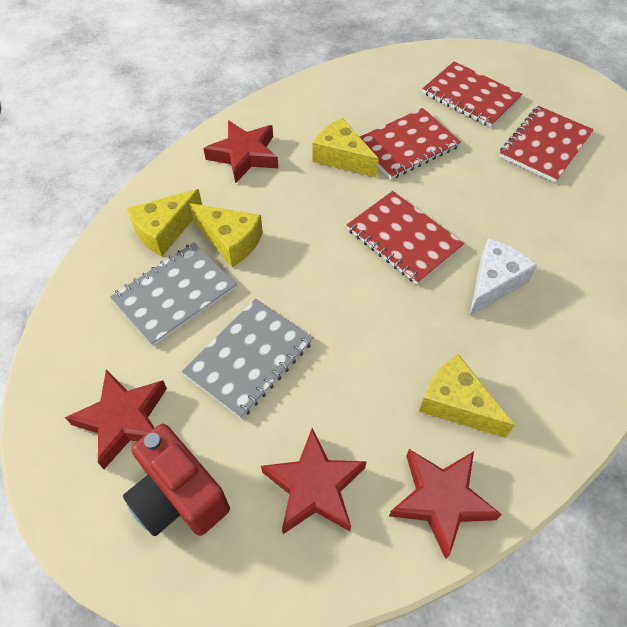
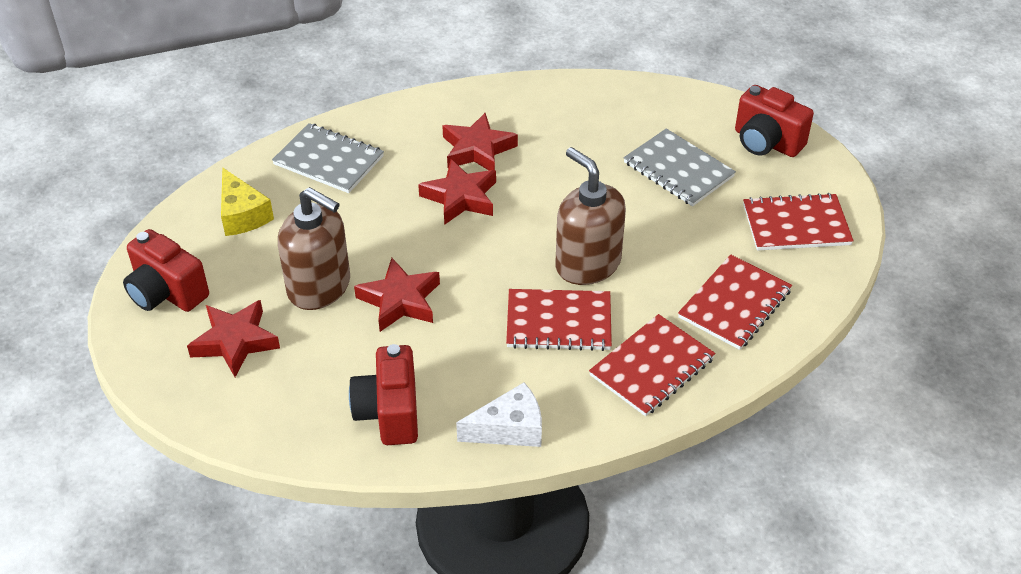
brown soap dispenser: none = 0 -> [278,187,350,310] [555,147,626,285] = 2
red camera: [123,424,230,536] = 1 -> [123,229,209,312] [349,344,418,445] [735,85,814,157] = 3
yellow cheese: [127,189,202,256] [189,203,263,267] [313,118,379,177] [419,354,515,438] = 4 -> [221,167,274,236] = 1

